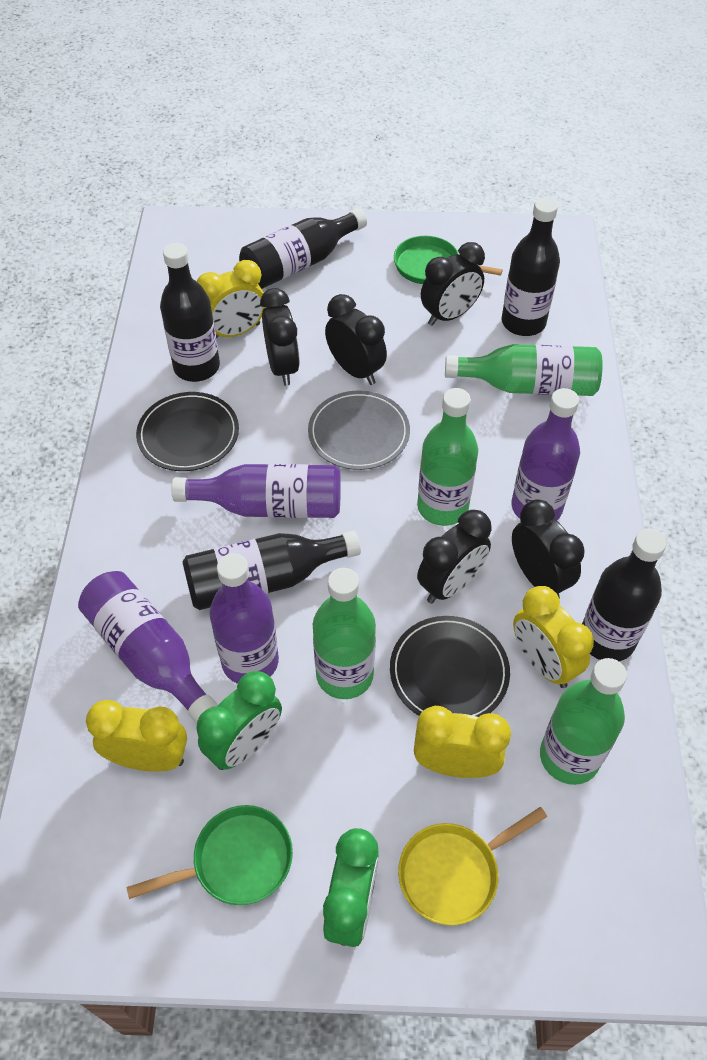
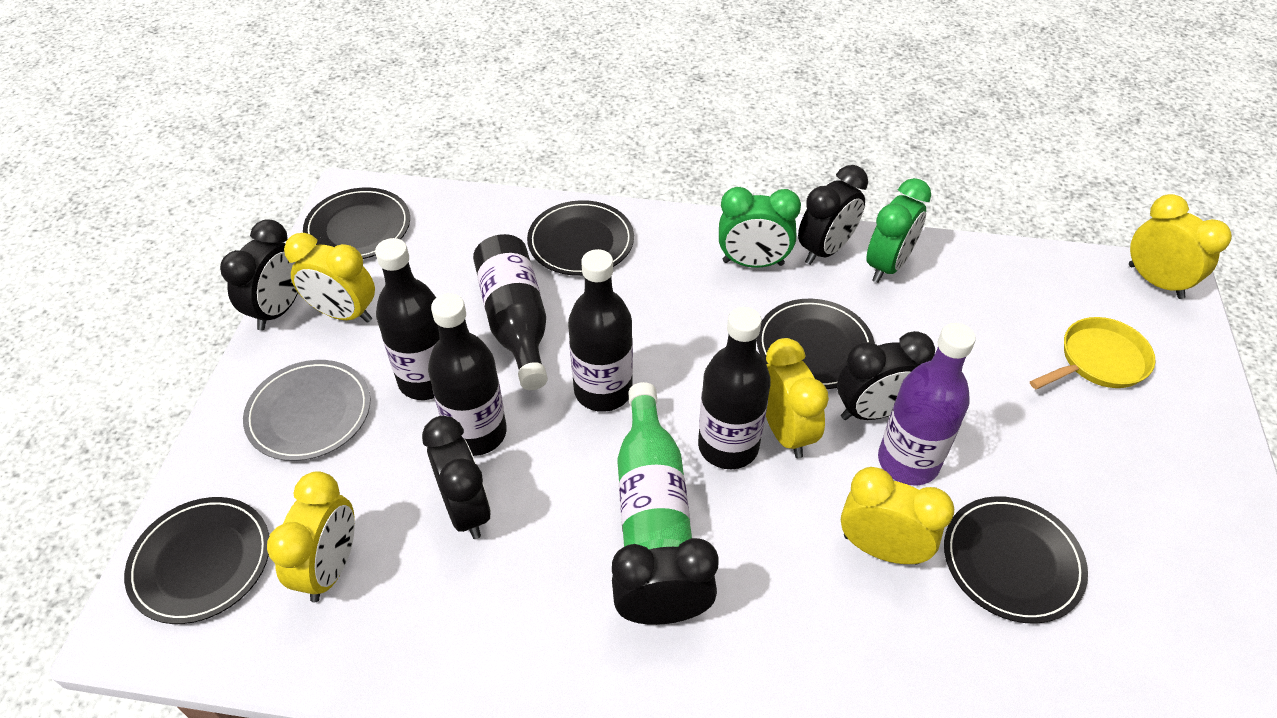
black plate: [136,392,239,471] [390,616,510,717] = 2 -> [124,497,269,624] [303,188,410,259] [527,200,634,276] [757,299,875,389] [944,496,1088,624] = 5
green bottle: [313,568,376,699] [417,388,478,526] [445,344,603,396] [540,658,627,785] = 4 -> [617,382,692,549] = 1
green pan: [126,805,293,905] [394,236,503,284] = 2 -> none = 0
purple bottle: [78,571,218,724] [171,464,341,518] [209,553,279,684] [512,388,580,520] = 4 -> [878,323,976,486] = 1
yellow clock: [86,700,187,772] [197,260,265,338] [414,706,511,778] [513,586,594,688] = 4 -> [267,471,355,602] [284,233,375,323] [766,338,829,458] [841,467,954,565] [1129,194,1232,299] = 5

